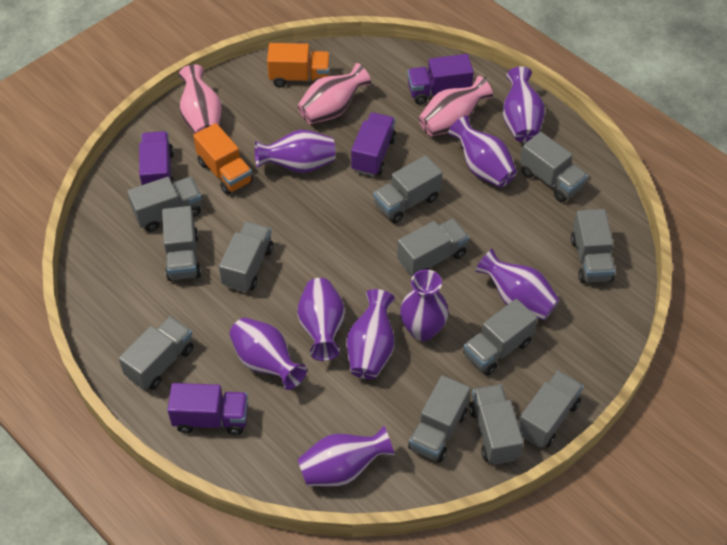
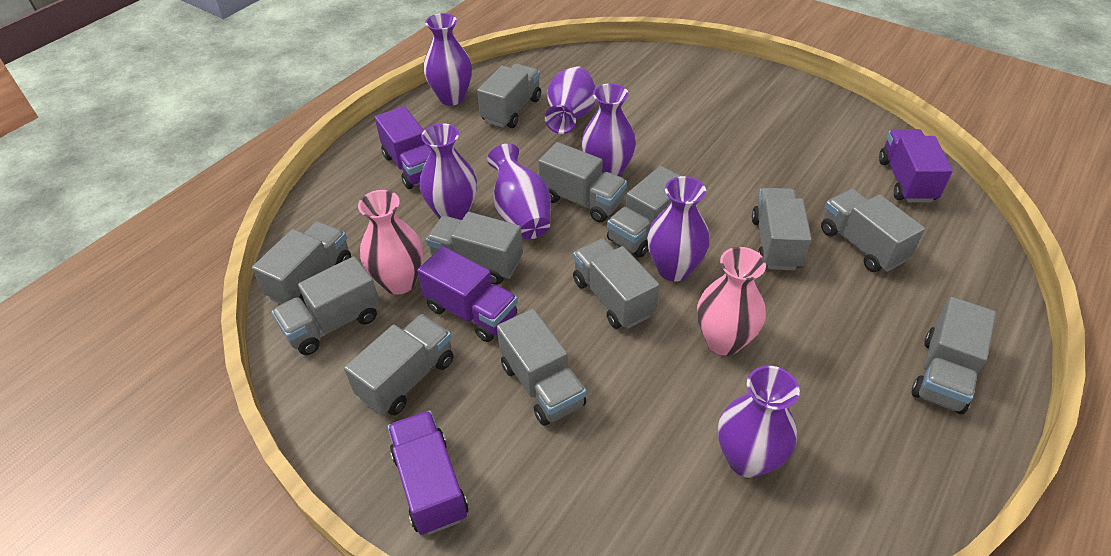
orange truck: [193,123,253,195] [267,43,330,87] = 2 -> none = 0
pink vase: [179,64,222,134] [297,63,371,124] [419,76,493,136] = 3 -> [358,190,423,295] [697,247,766,356] = 2
purple vase: [229,318,307,390] [254,130,335,173] [297,278,345,361] [298,426,395,487] [346,289,395,379] [400,270,448,341] [448,116,517,188] [475,249,559,320] [502,66,545,143] = 9 -> [420,123,477,220] [424,13,472,105] [487,144,551,239] [545,66,596,134] [582,83,636,177] [647,176,710,281] [718,366,800,478] = 7

